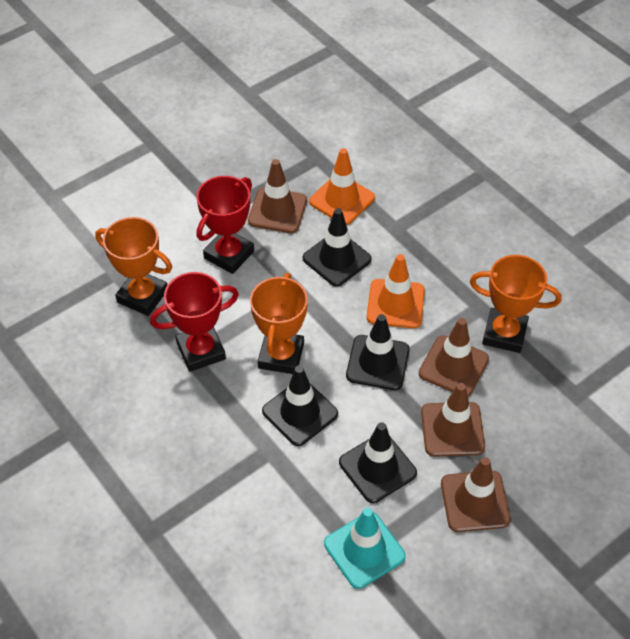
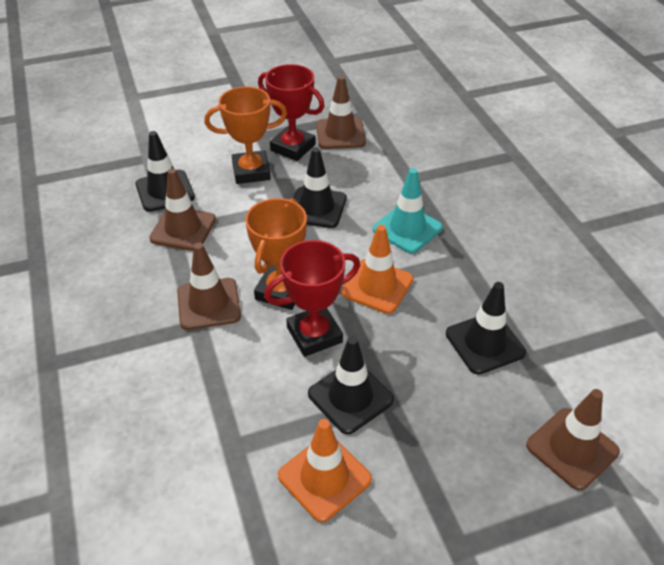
orange trophy: [95,217,172,316] [250,273,308,374] [470,255,561,353] = 3 -> [204,86,287,184] [245,198,307,310] = 2

